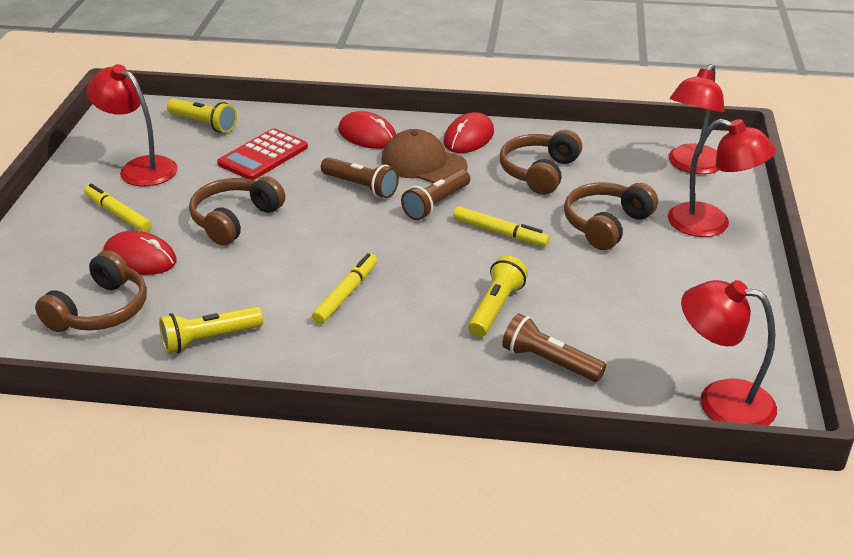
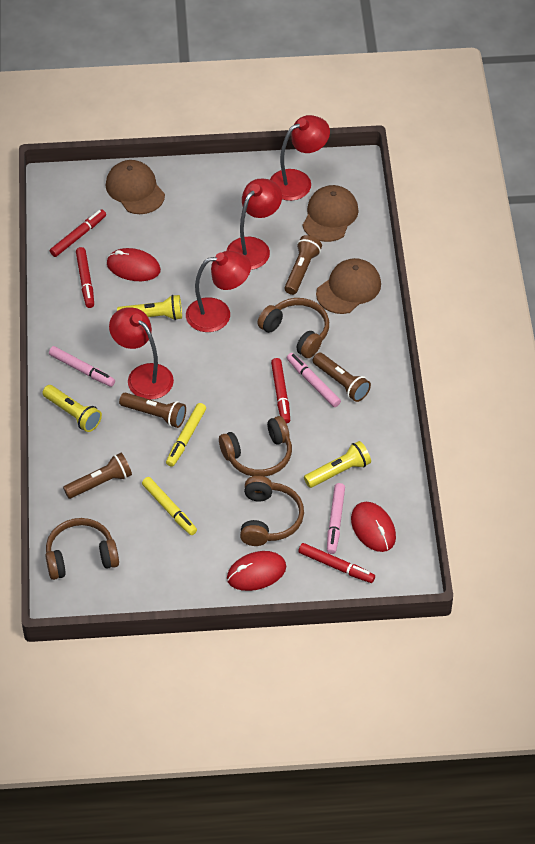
brown cap: [381,129,468,183] = 1 -> [106,160,165,214] [302,185,359,242] [316,258,381,314] = 3
brown flashlight: [321,157,399,198] [401,169,470,220] [502,314,606,382] = 3 -> [63,453,132,499] [119,392,186,428] [285,235,322,295] [313,352,371,402] = 4
pink marker: none = 0 -> [49,346,115,387] [287,353,341,407] [327,483,345,554] = 3
red calculator: [217,128,308,180] = 1 -> none = 0
red marker: none = 0 -> [50,209,106,257] [76,247,94,308] [271,358,290,424] [298,543,375,583] = 4
yellow marker: [84,184,152,232] [312,253,377,324] [453,206,550,246] = 3 -> [142,477,197,535] [166,403,206,467] = 2

